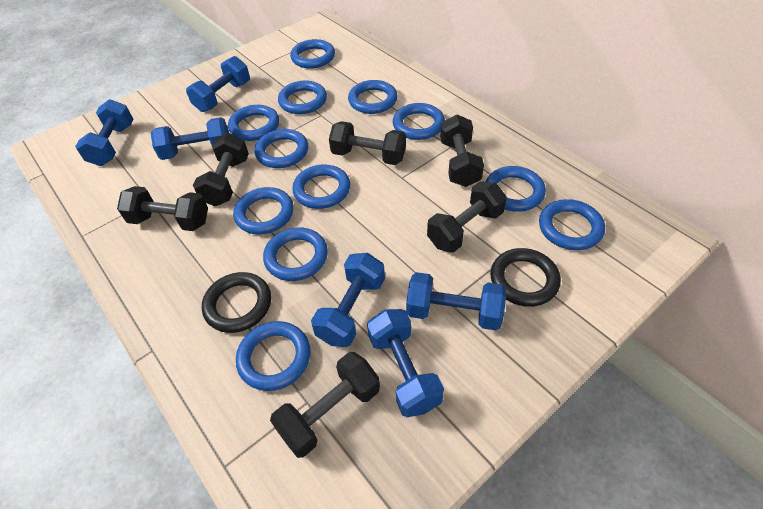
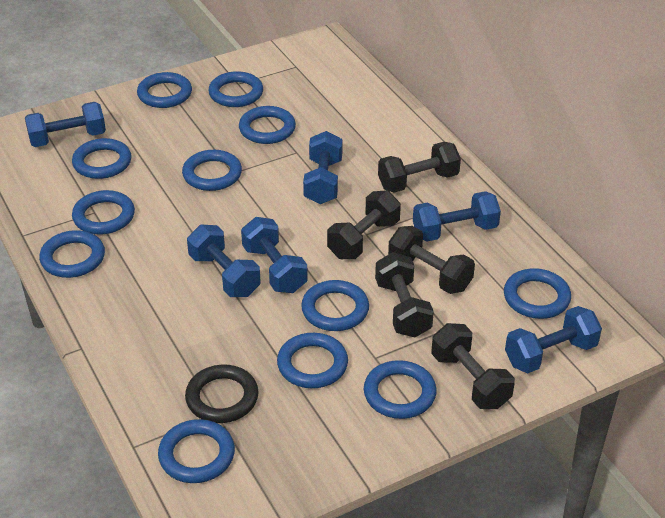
black dumbbell: [117,186,208,231] [193,133,249,206] [270,352,380,458] [329,121,406,165] [427,181,507,253] [440,115,484,187] = 6 -> [327,190,401,259] [375,252,434,338] [378,142,461,193] [388,226,475,294] [431,323,515,409] = 5
black ring: [202,272,271,333] [490,248,561,307] = 2 -> [185,365,259,423] = 1

